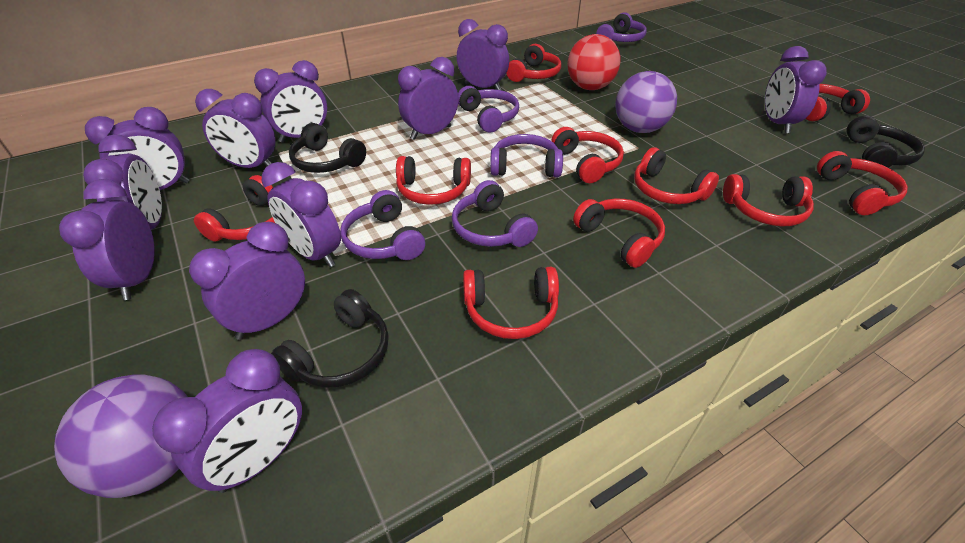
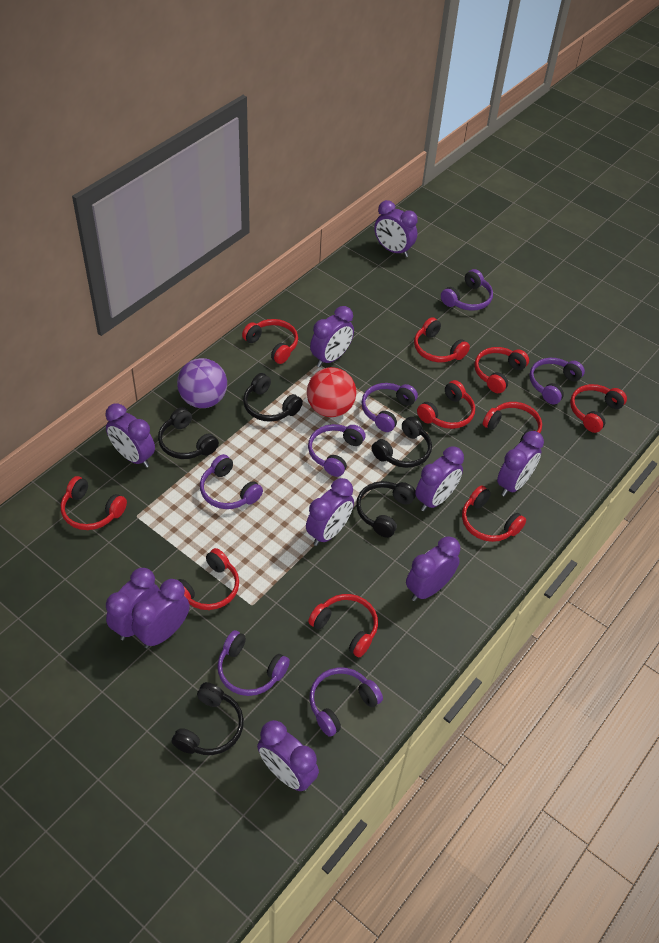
black headphones: [271,289,389,388] [289,123,366,173] [846,116,925,168] = 3 -> [158,407,219,459] [172,682,244,755] [243,373,303,422] [356,481,416,538] [371,417,432,468] = 5
purple ball: [54,375,188,498] [615,71,677,133] = 2 -> [177,358,227,408] = 1
purple clock: [59,179,155,300] [83,134,162,230] [85,107,189,190] [152,349,302,493] [189,222,305,340] [195,89,276,168] [254,60,327,143] [262,162,341,267] [398,57,459,140] [457,19,509,90] [765,46,827,134] = 11 -> [106,404,155,468] [106,568,160,640] [132,579,190,648] [257,720,319,791] [306,478,354,546] [310,306,354,367] [374,200,418,257] [406,536,460,601] [415,447,464,511] [497,431,544,496] = 10
purple headphones: [340,190,425,260] [452,180,538,247] [458,86,519,133] [490,134,563,177] [596,12,647,42] = 5 -> [200,454,263,509] [217,630,290,696] [308,424,365,477] [309,667,383,737] [361,383,418,432] [441,269,493,311] [529,358,585,405] = 7

